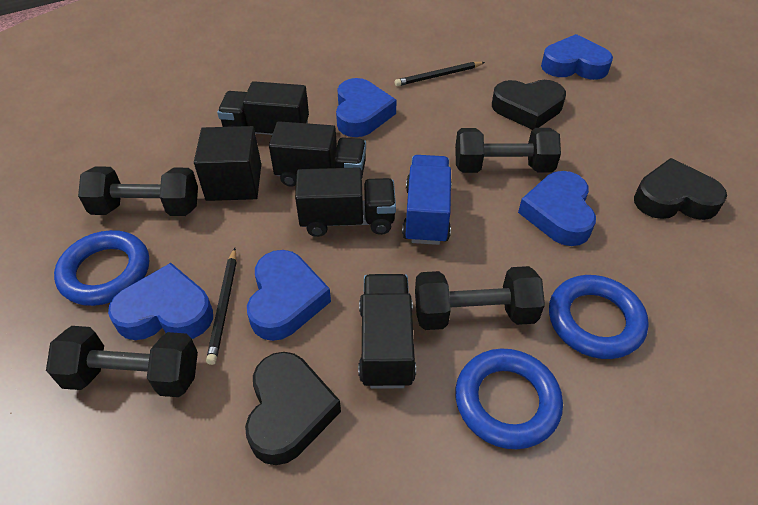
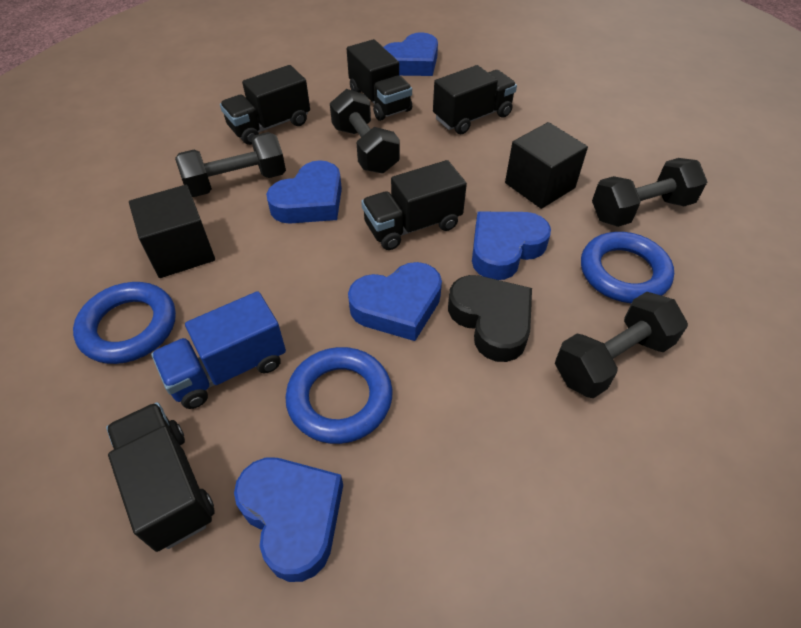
black cube: [194,126,261,201] = 1 -> [129,185,215,278] [505,122,588,209] = 2
black heart: [245,352,341,465] [492,80,566,130] [634,158,727,220] = 3 -> [448,275,532,362] = 1
black pencil: [206,248,237,365] [395,62,485,86] = 2 -> none = 0
black truck: [217,81,309,135] [269,121,366,187] [295,167,396,237] [358,274,416,389] = 4 -> [106,402,215,552] [220,65,310,145] [347,39,412,121] [361,160,467,250] [433,65,517,134] = 5

